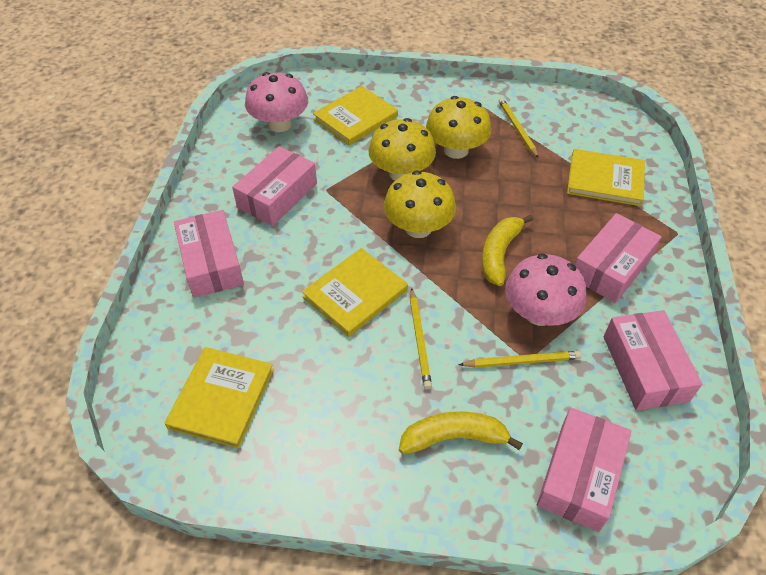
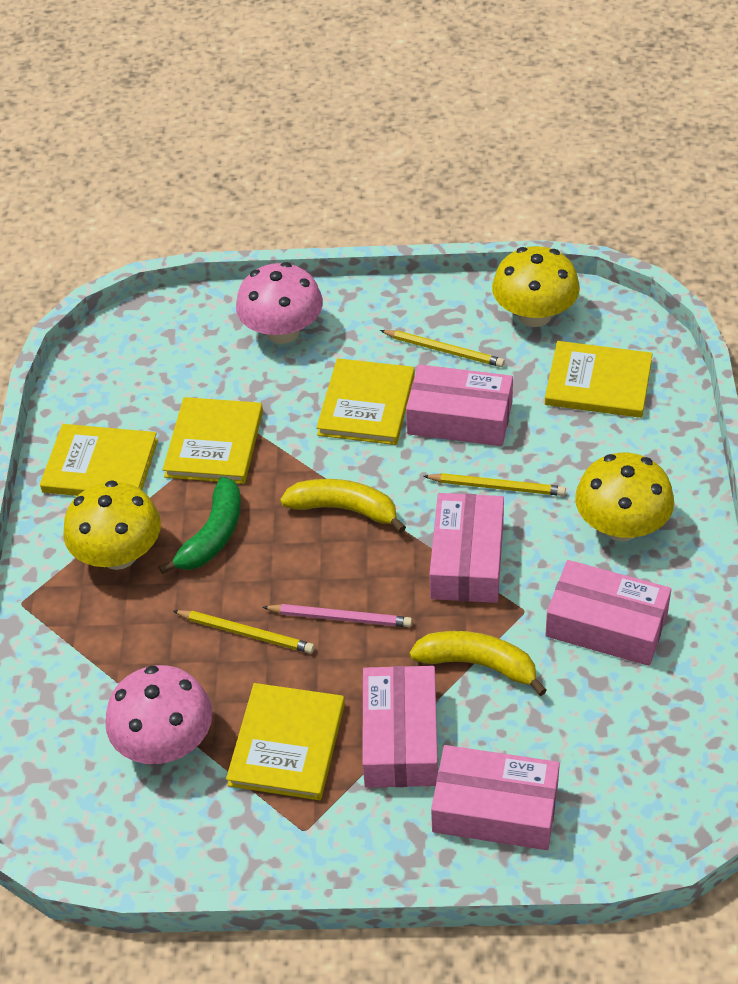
green banana: none = 0 -> [159,477,241,574] = 1
pink pencil: none = 0 -> [262,604,412,627] = 1
yellow book: [165,347,274,448] [302,248,408,337] [313,86,398,145] [567,149,645,206] = 4 -> [40,424,158,496] [163,397,263,484] [226,683,345,800] [316,358,415,445] [545,341,653,418] = 5

